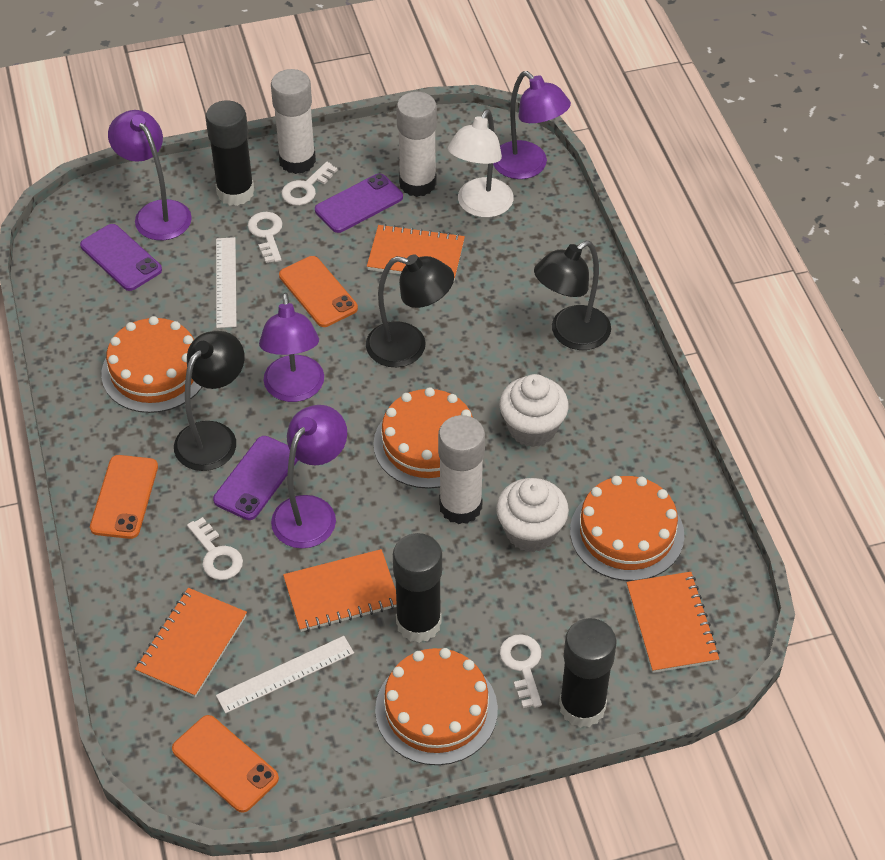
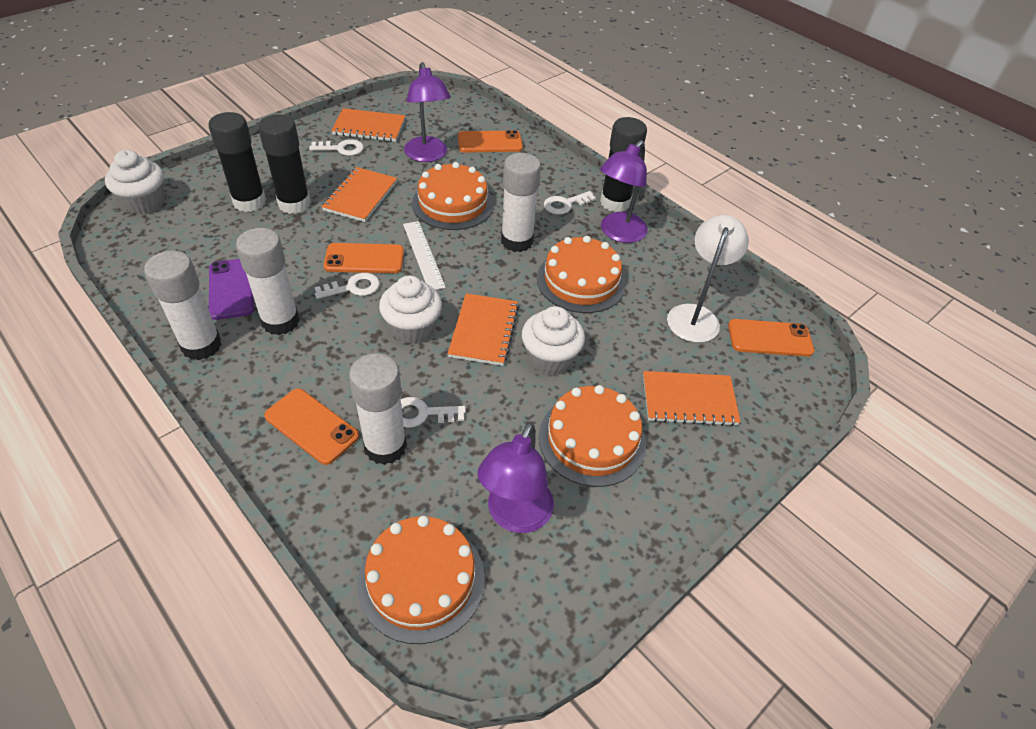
black lamp: [174,331,245,471] [366,255,454,367] [534,241,611,350] = 3 -> none = 0
orange phone: [90,455,158,539] [172,715,279,813] [279,256,358,327] = 3 -> [264,388,359,465] [323,243,404,273] [458,130,523,152] [728,319,814,357] = 4
purple lamp: [108,110,192,240] [259,293,324,402] [271,405,347,548] [493,71,571,179] = 4 -> [404,62,451,162] [477,422,554,533] [600,140,648,243] = 3
purple phone: [80,224,162,291] [213,436,298,520] [315,173,403,233] = 3 -> [209,259,254,320] = 1
white cupcake: [496,478,569,552] [500,374,569,447] = 2 -> [105,150,165,215] [379,276,442,344] [522,306,585,375] = 3
white glue stick: [271,69,316,174] [396,92,437,197] [438,415,485,524] = 3 -> [144,251,222,360] [236,228,300,335] [349,353,407,465] [501,153,541,252] = 4
white ruler: [216,237,237,328] [216,636,354,714] = 2 -> [403,221,446,290] = 1

